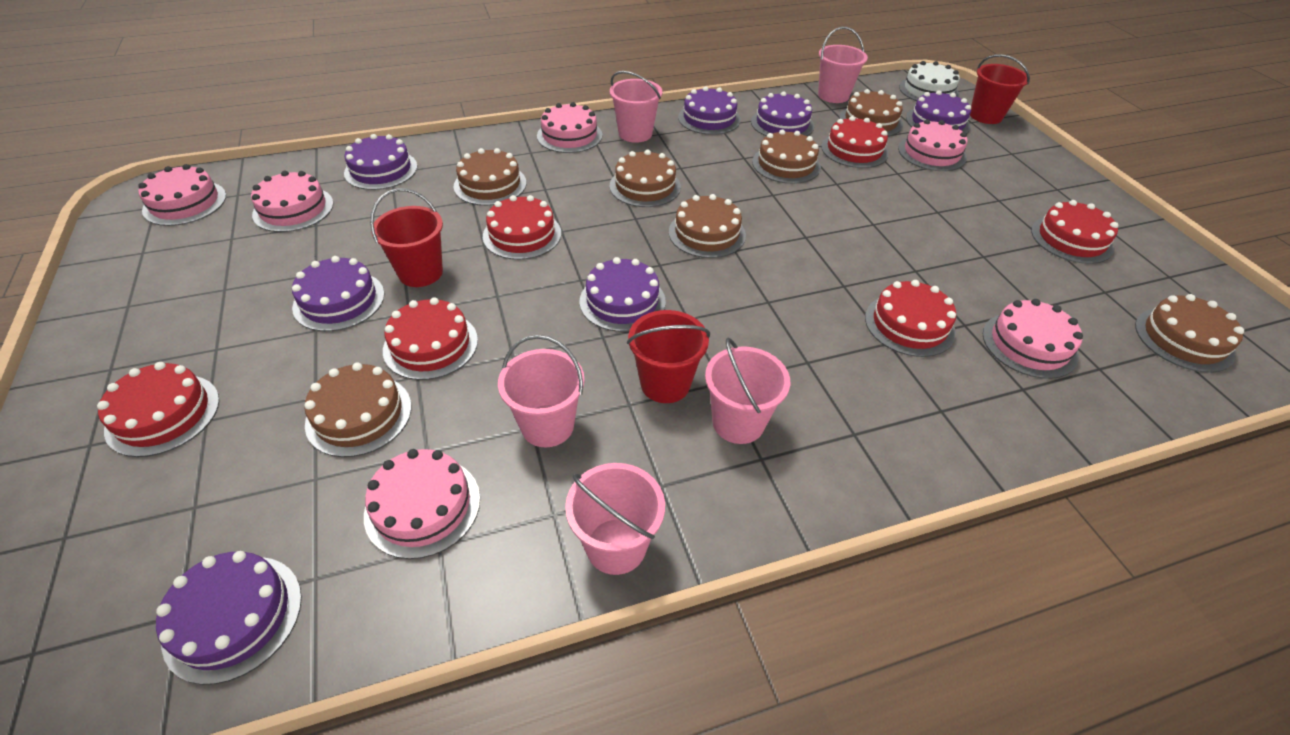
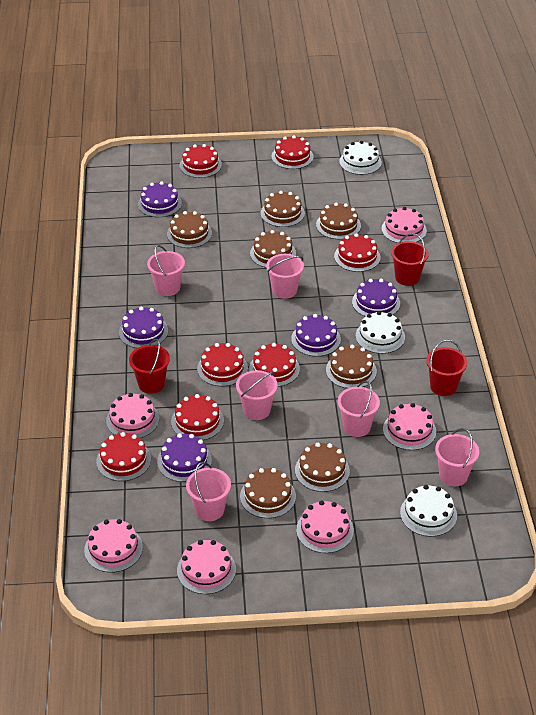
pink bucket: [498,335,585,447] [565,463,665,575] [610,71,662,143] [705,338,790,444] [818,27,868,103] = 5 -> [147,245,185,296] [186,462,231,521] [236,370,278,420] [266,254,304,299] [338,381,380,437] [435,428,479,486] = 6
purple cake: [156,551,302,685] [292,256,384,332] [344,134,417,190] [579,257,666,332] [678,86,741,135] [751,91,814,136] [906,90,971,134] = 7 -> [119,307,168,348] [138,181,182,217] [157,433,212,482] [291,314,341,356] [352,279,400,317] = 5
red cake: [97,362,219,457] [383,297,478,380] [483,195,561,260] [821,116,889,168] [865,280,956,357] [1031,200,1118,264] = 6 -> [96,432,151,481] [171,394,224,440] [179,144,222,178] [197,343,248,386] [249,343,300,387] [272,135,314,169] [334,233,380,272] = 7
white cake: [899,61,960,101] = 1 -> [339,141,382,175] [356,311,405,354] [400,485,457,537] = 3

